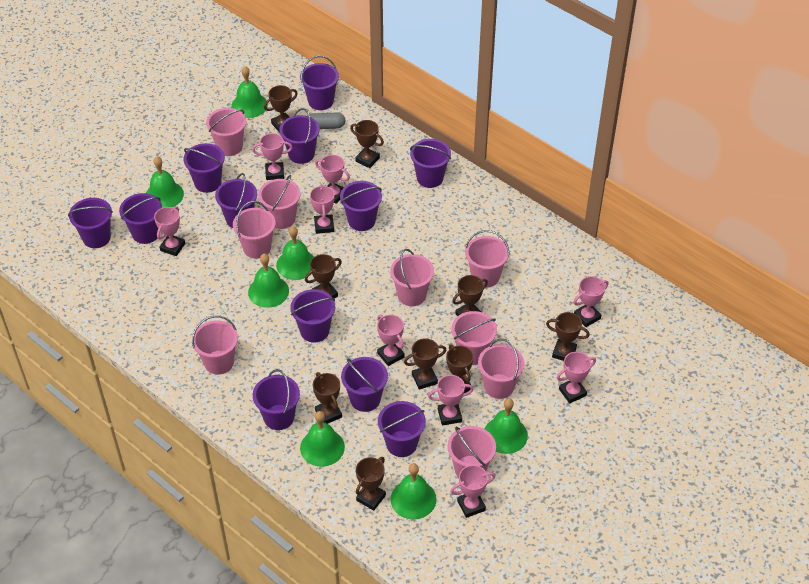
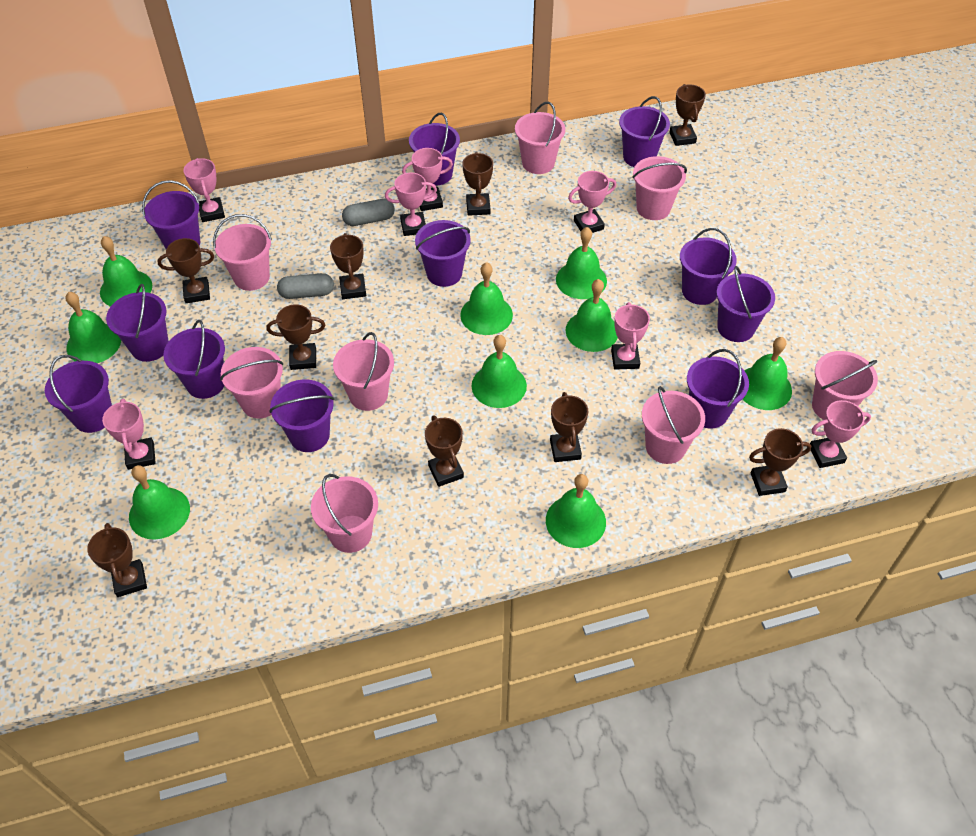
green bell: [146,156,184,208] [231,66,268,118] [248,253,289,308] [276,226,314,280] [300,411,345,467] [390,463,436,520] [485,398,528,454] = 7 -> [65,292,121,363] [100,236,152,307] [129,465,190,540] [460,262,513,335] [471,335,527,408] [546,474,606,548] [556,227,607,299] [566,279,618,352] [742,337,792,410] = 9
grey capsule: [309,113,345,129] = 1 -> [277,273,334,299] [342,199,395,226] = 2
pink bucket: [192,315,238,375] [206,108,246,156] [233,201,276,259] [258,175,300,229] [390,249,434,306] [448,426,496,478] [451,311,497,365] [465,230,509,288] [478,339,525,399] = 9 -> [213,214,272,291] [220,347,283,418] [311,474,378,553] [333,332,394,411] [515,102,565,174] [632,156,687,220] [642,386,705,464] [812,351,878,420] = 8
pink trophy: [154,206,185,256] [252,133,293,180] [310,185,335,234] [315,155,350,204] [377,315,405,366] [428,375,474,426] [450,465,495,518] [557,352,596,403] [574,276,609,327] = 9 -> [102,399,156,470] [183,158,225,222] [385,172,437,236] [402,148,453,211] [568,171,616,233] [611,302,650,370] [810,400,871,468] = 7
purple bucket: [68,198,113,248] [119,193,162,244] [183,143,225,193] [215,173,257,228] [253,369,300,430] [279,108,320,164] [290,289,335,343] [300,55,339,110] [340,181,382,231] [341,357,388,412] [378,401,426,457] [410,139,451,188] = 12 -> [45,355,112,433] [106,284,169,362] [142,180,200,249] [163,320,225,399] [269,379,335,452] [409,113,460,186] [415,220,471,287] [619,96,670,167] [680,228,737,305] [687,349,749,429] [716,266,775,342] = 11

